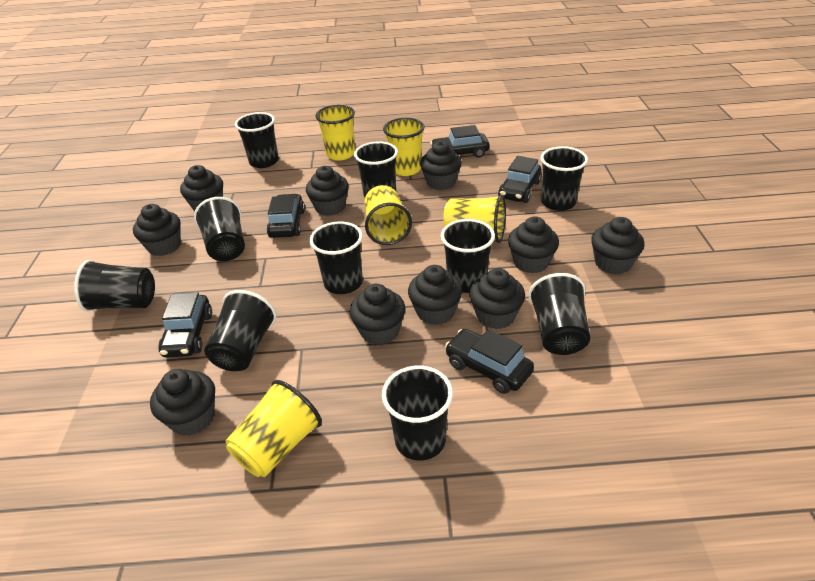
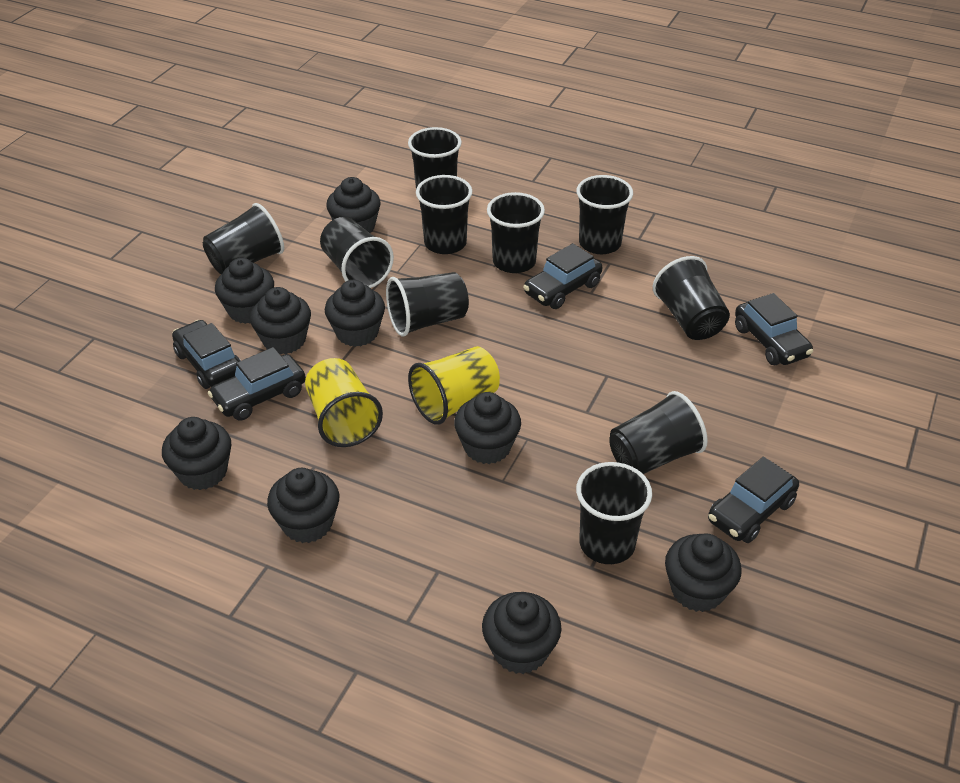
black cupcake: [133,204,181,256] [150,369,215,436] [180,165,223,211] [306,166,349,216] [349,284,405,345] [408,265,462,325] [420,141,462,190] [469,268,525,329] [508,217,559,273] [591,217,645,274] = 10 -> [162,417,231,490] [215,258,274,324] [250,287,311,355] [267,468,339,543] [325,280,385,347] [326,177,381,233] [454,392,521,464] [482,592,562,674] [665,534,742,612] = 9
yellow cup: [226,380,322,477] [315,105,355,161] [364,185,412,245] [383,118,425,176] [443,195,506,243] = 5 -> [305,358,383,447] [408,346,500,425] = 2

